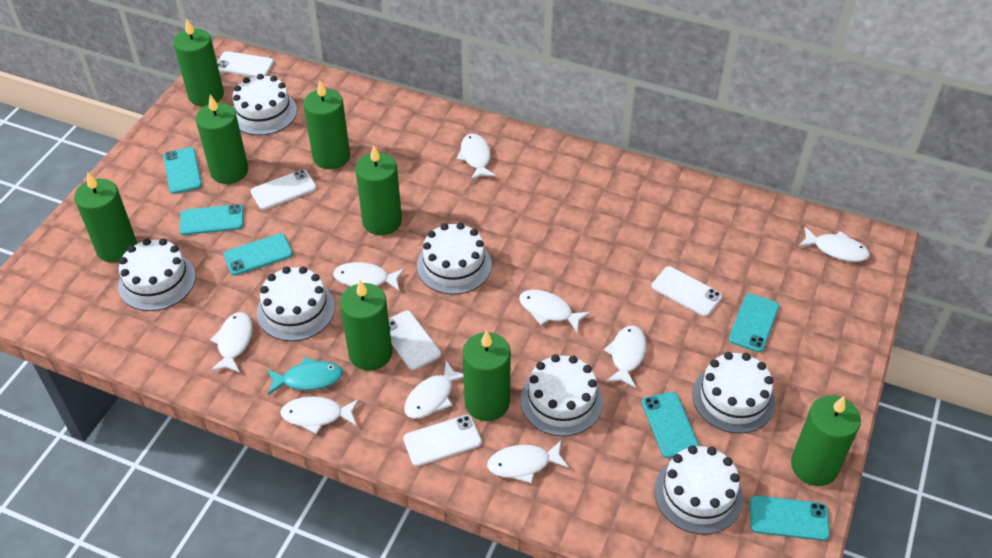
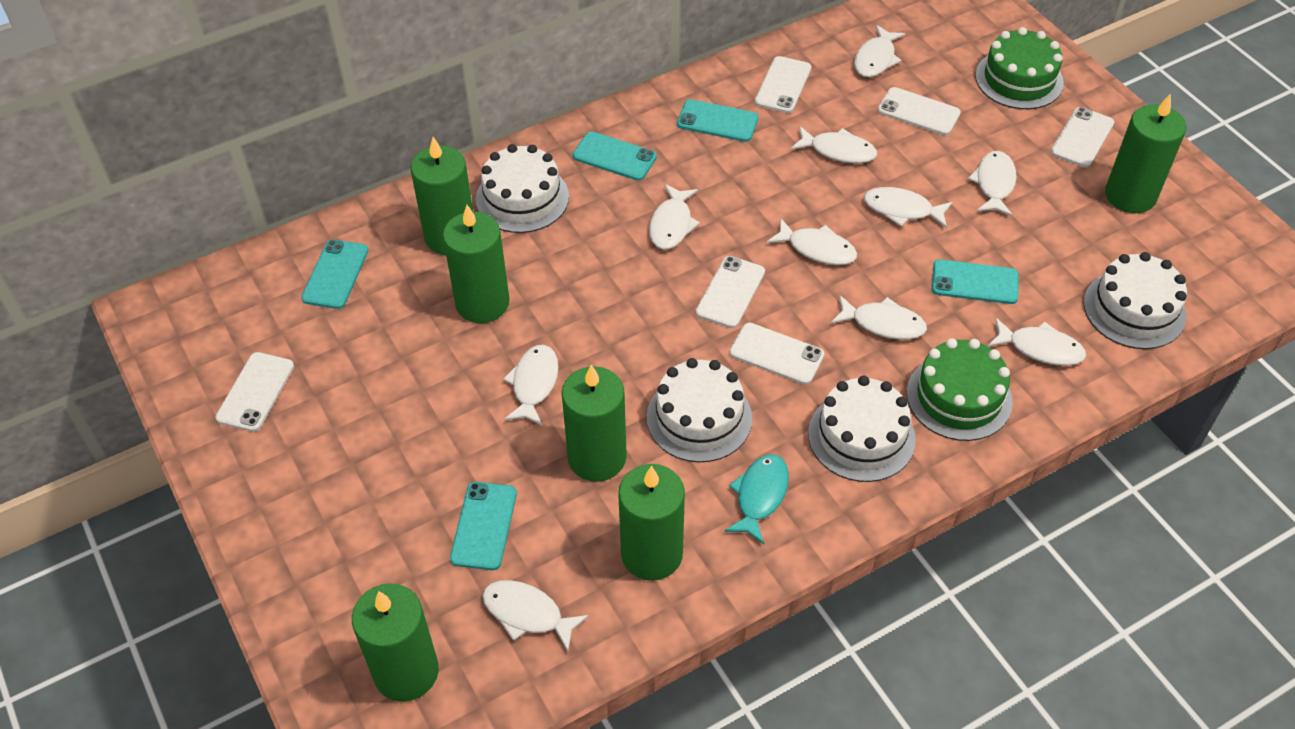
green cake: none = 0 -> [907,338,1013,441] [975,27,1064,109] = 2
green candle: [74,172,137,263] [173,18,224,106] [196,95,248,184] [304,80,350,169] [340,280,392,371] [355,145,402,235] [463,330,511,421] [791,396,861,486] = 8 -> [352,583,439,702] [411,137,473,255] [443,205,509,323] [561,365,627,482] [618,464,685,581] [1105,94,1186,213] = 6
turquoise phone: [163,147,202,194] [180,204,244,235] [224,233,293,276] [642,392,699,458] [729,294,779,352] [750,495,830,541] = 6 -> [301,239,368,309] [450,482,517,570] [573,131,657,181] [677,99,759,142] [932,259,1019,304] = 5
white cake: [118,238,196,311] [232,74,297,135] [257,266,335,341] [417,223,492,294] [520,354,603,436] [654,445,743,535] [692,352,776,434] = 7 -> [476,144,569,233] [647,358,752,462] [808,375,916,482] [1084,252,1187,349] = 4
white fish: [210,312,253,373] [280,397,359,434] [333,262,405,290] [404,361,464,419] [456,134,496,180] [487,441,569,483] [519,290,590,333] [604,326,646,388] [798,227,870,262] = 9 -> [482,580,589,651] [503,345,558,426] [649,184,700,249] [767,219,857,265] [791,126,877,163] [831,295,927,340] [854,25,905,77] [864,187,953,228] [968,151,1017,216] [988,318,1086,366] = 10
white phone: [217,51,274,77] [251,169,317,210] [389,311,441,370] [403,415,482,466] [652,266,722,316] = 5 -> [215,352,294,432] [696,256,765,328] [730,323,825,385] [755,56,811,113] [878,87,961,135] [1051,107,1114,167] = 6

